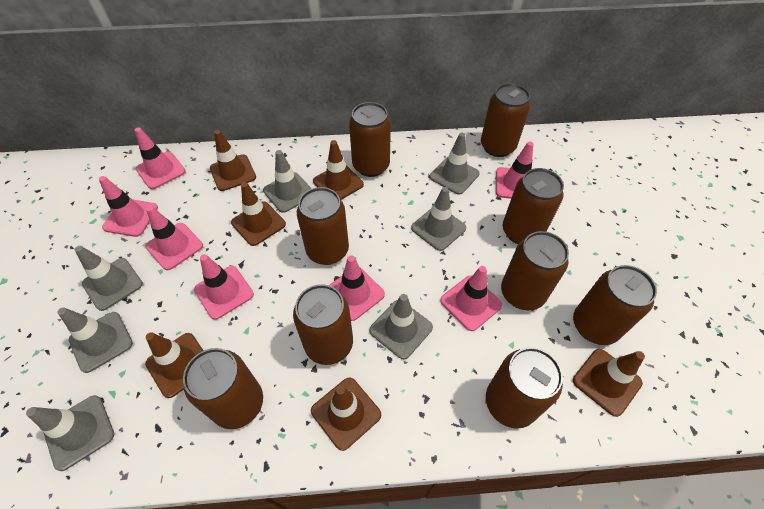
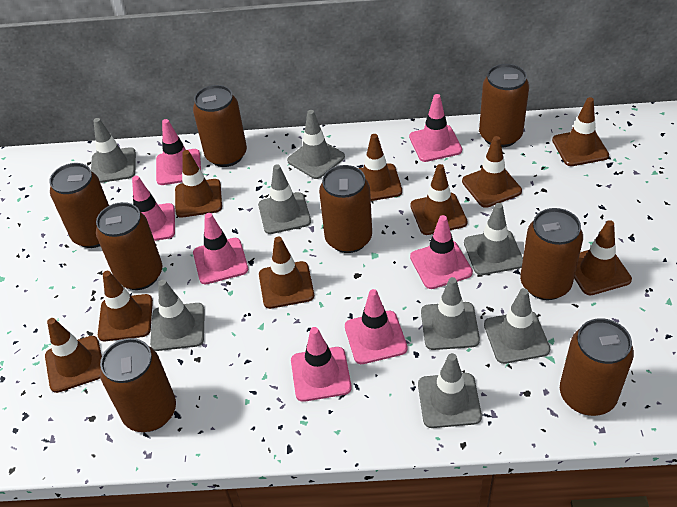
brown can: [183,348,263,429] [293,284,353,365] [297,187,349,265] [349,102,391,177] [481,83,530,157] [486,347,563,429] [501,231,569,310] [503,168,564,244] [573,265,657,345] = 9 -> [49,163,109,248] [96,202,162,290] [100,338,176,432] [193,85,247,167] [319,165,372,253] [479,64,529,147] [520,208,583,300] [560,318,634,416] = 8
brown traffic cone: [145,332,204,398] [210,130,256,191] [231,182,286,246] [311,378,381,451] [313,140,364,200] [573,349,645,417] = 6 -> [45,318,102,393] [98,271,153,341] [175,150,222,218] [259,237,314,309] [359,134,402,201] [410,164,468,235] [462,136,522,208] [552,97,609,166] [574,220,632,295] = 9
grey traffic cone: [26,395,114,471] [58,307,133,373] [74,246,143,311] [263,150,312,213] [369,294,433,359] [411,187,466,251] [430,133,480,195] = 7 -> [91,118,136,183] [150,280,205,351] [258,164,311,234] [287,110,345,179] [418,353,482,428] [421,277,480,350] [464,203,523,275] [484,288,550,364] = 8

